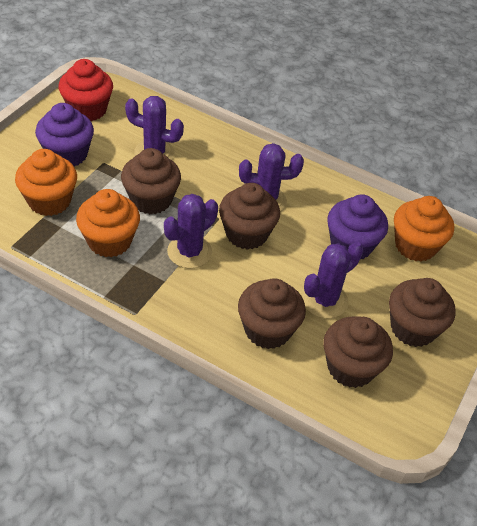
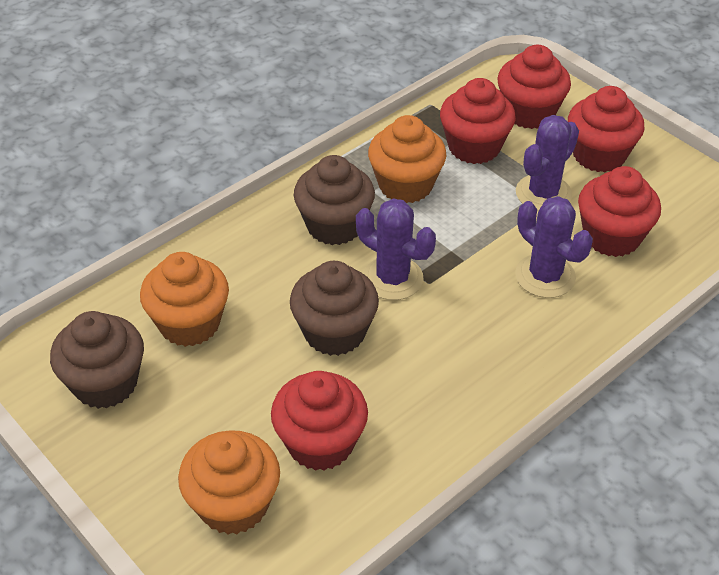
brown cupcake: [121,148,181,214] [219,183,280,250] [238,278,306,349] [323,316,393,388] [389,278,456,347] = 5 -> [50,311,144,409] [290,261,379,356] [294,155,375,245] = 3
purple cactus: [125,96,184,160] [164,194,218,268] [239,143,304,212] [302,242,363,319] = 4 -> [356,198,436,300] [515,196,593,298] [516,115,579,211] = 3
purple cupcake: [35,103,94,166] [327,194,388,259] = 2 -> none = 0
red cupcake: [59,59,113,121] = 1 -> [271,371,368,471] [440,78,516,164] [497,45,571,129] [568,86,644,172] [578,166,661,257] = 5

